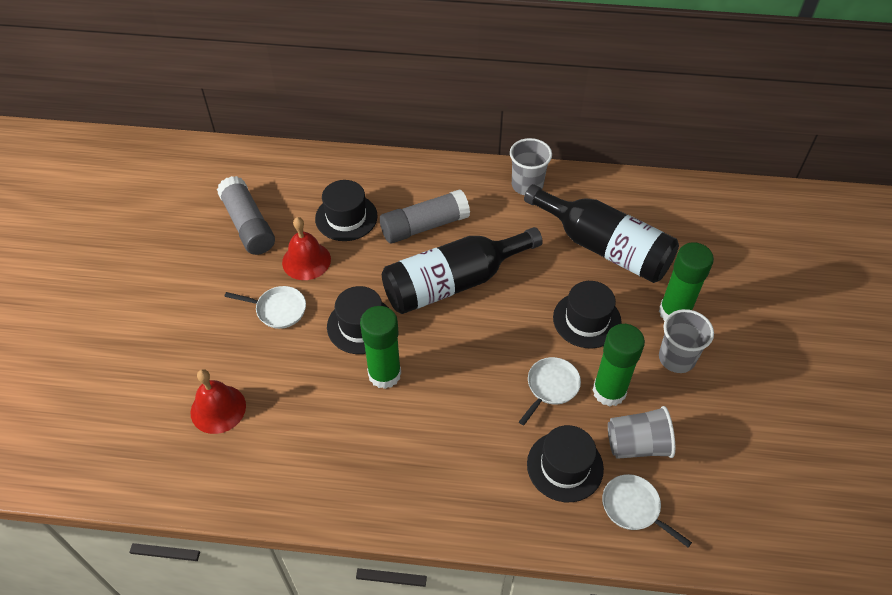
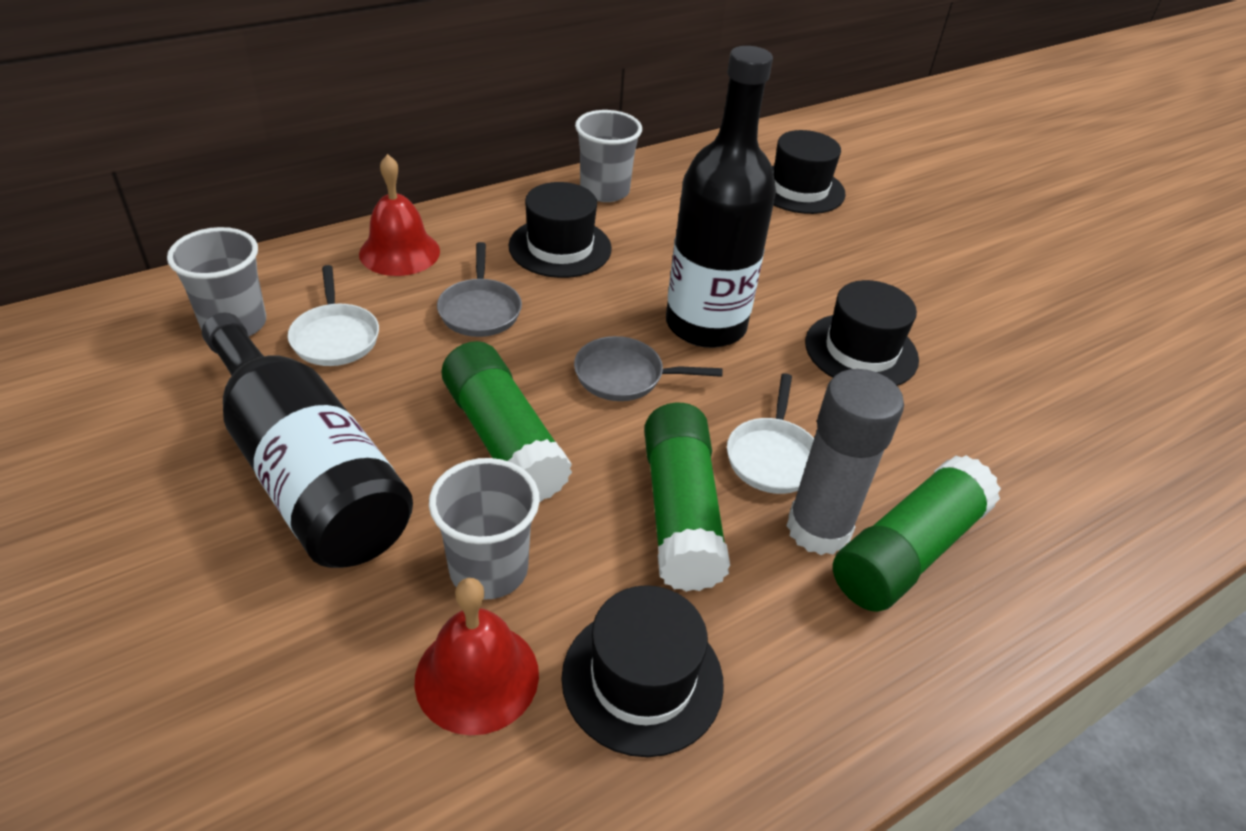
grey glue stick: [217,176,275,255] [380,189,470,243] = 2 -> [787,369,904,555] = 1
grey pan: none = 0 -> [437,242,522,337] [574,336,723,401] = 2
white pan: [224,286,306,329] [519,357,581,425] [602,474,692,547] = 3 -> [288,265,379,366] [727,373,814,494] = 2

